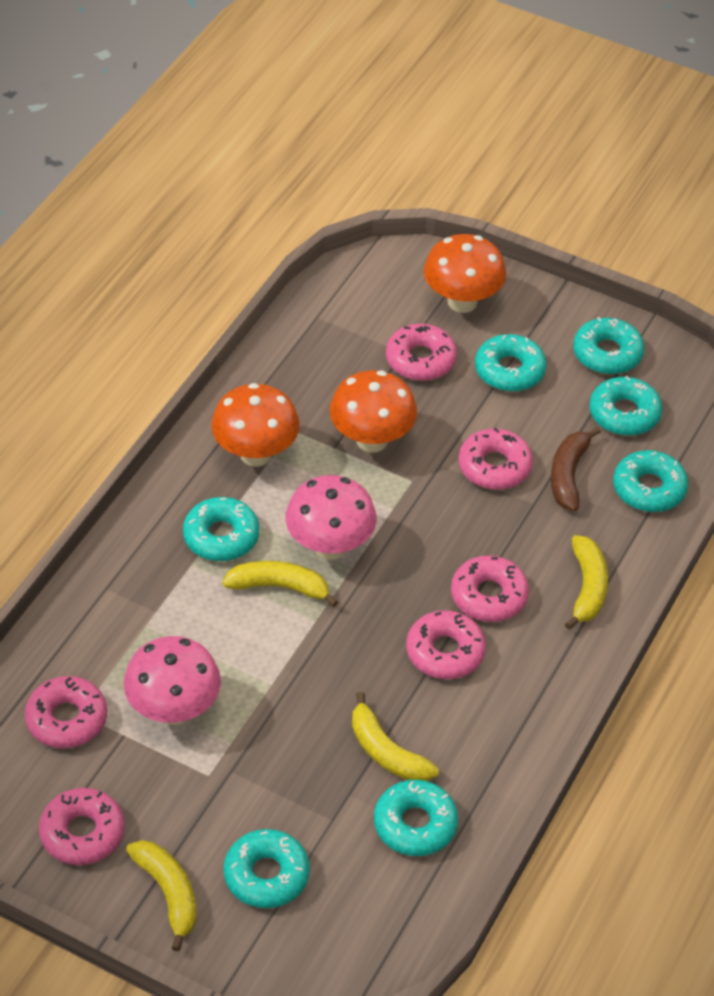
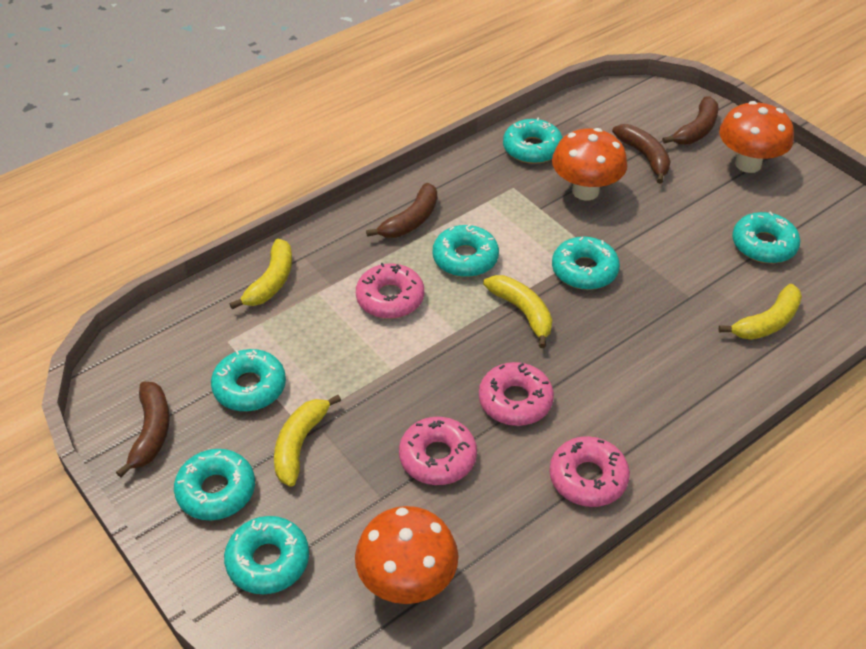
brown banana: [551,427,601,511] = 1 -> [116,382,170,478] [366,183,437,238] [612,124,671,184] [662,96,719,145] = 4
pink donut: [25,676,107,748] [39,788,125,865] [386,324,457,381] [406,610,486,679] [451,555,529,622] [459,428,533,490] = 6 -> [356,263,424,319] [399,417,477,485] [479,362,554,426] [550,436,630,507] = 4
pink mushroom: [123,636,221,725] [286,475,377,560] = 2 -> none = 0

